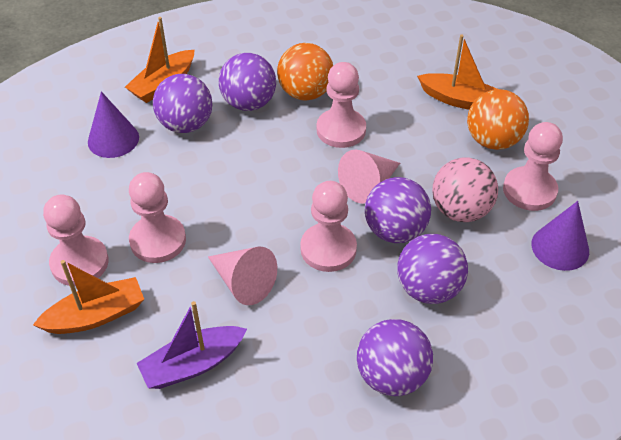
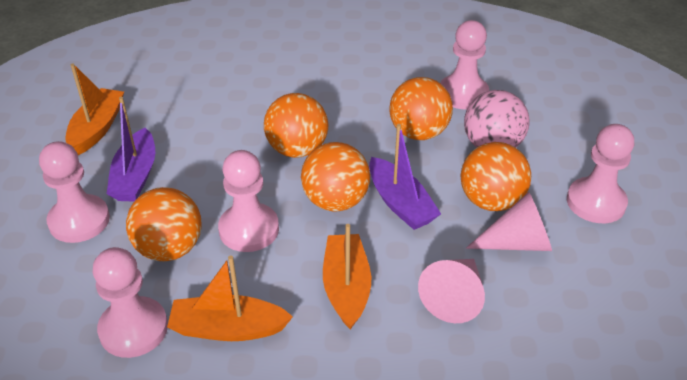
orange ball: [277,43,333,101] [467,89,529,150] = 2 -> [126,187,202,261] [264,93,328,158] [301,142,370,211] [389,77,453,140] [461,142,531,211] = 5
purple ball: [153,74,212,133] [219,53,276,111] [357,319,433,396] [365,177,431,243] [397,234,468,304] = 5 -> none = 0
purple boat: [137,301,247,389] = 1 -> [107,97,155,202] [369,124,441,230] = 2
purple cone: [88,91,139,158] [531,201,589,271] = 2 -> none = 0

